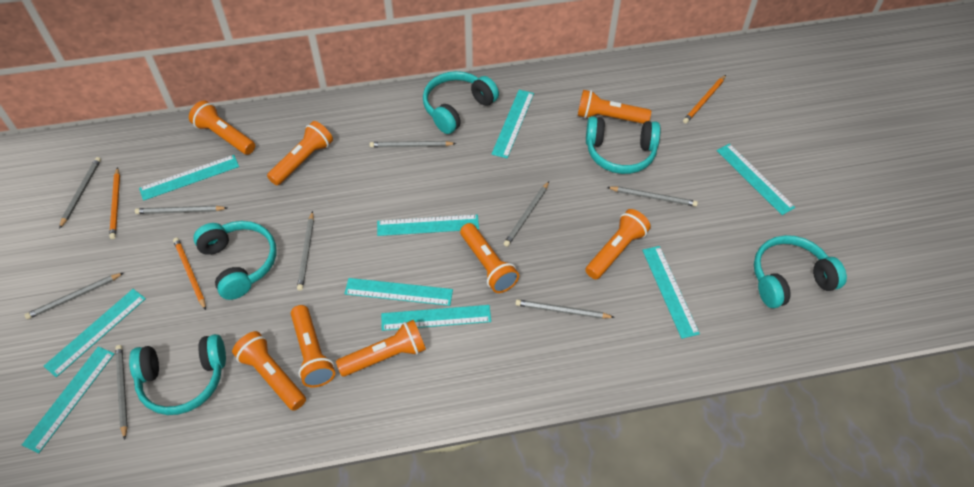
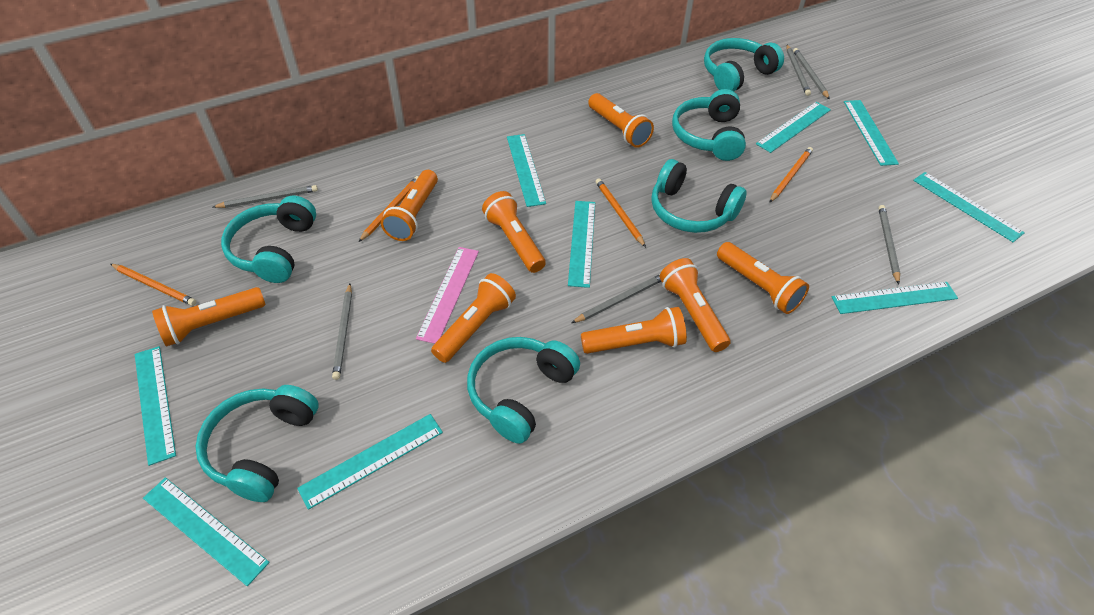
grey pencil: [25,273,123,319] [59,157,101,229] [115,345,128,440] [135,205,227,214] [297,211,314,291] [370,141,456,147] [504,181,549,247] [515,299,615,319] [607,186,698,207] = 9 -> [213,185,318,208] [332,284,352,380] [572,274,661,323] [786,45,811,96] [793,48,830,99] [878,205,900,284] = 6
orange pencil: [109,167,120,239] [173,237,206,310] [683,75,726,124] = 3 -> [110,264,196,306] [359,176,419,242] [595,178,646,247] [769,147,813,203] = 4
pink ruler: none = 0 -> [416,247,479,344] = 1
turquoise headphones: [129,334,226,415] [193,221,276,300] [423,71,499,134] [586,116,661,174] [754,235,847,308] = 5 -> [195,385,319,502] [221,196,316,283] [467,337,580,444] [651,159,747,233] [672,89,746,161] [704,38,784,91] = 6

